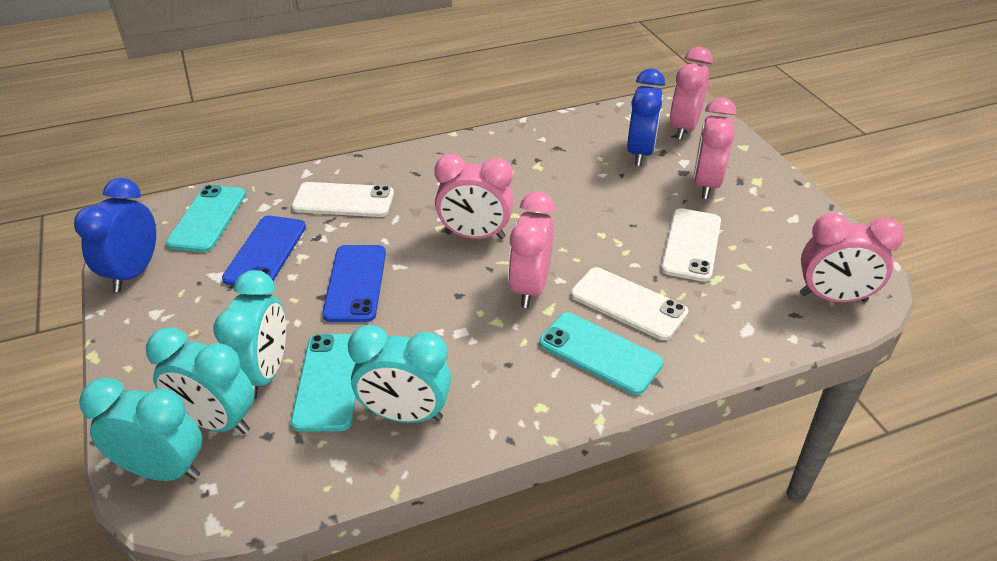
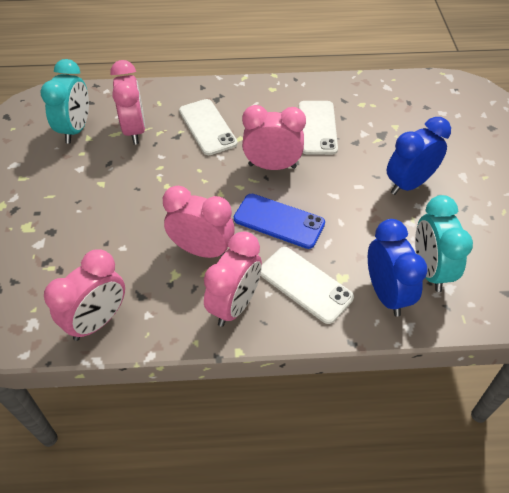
blue phone: [222,216,306,286] [322,245,386,322] = 2 -> [234,194,325,249] = 1
turquoise clock: [79,378,202,481] [146,327,255,434] [214,270,286,399] [348,325,451,423] = 4 -> [41,59,89,144] [415,195,473,292] = 2
turquoise phone: [166,185,246,252] [291,334,356,432] [539,312,664,395] = 3 -> none = 0

